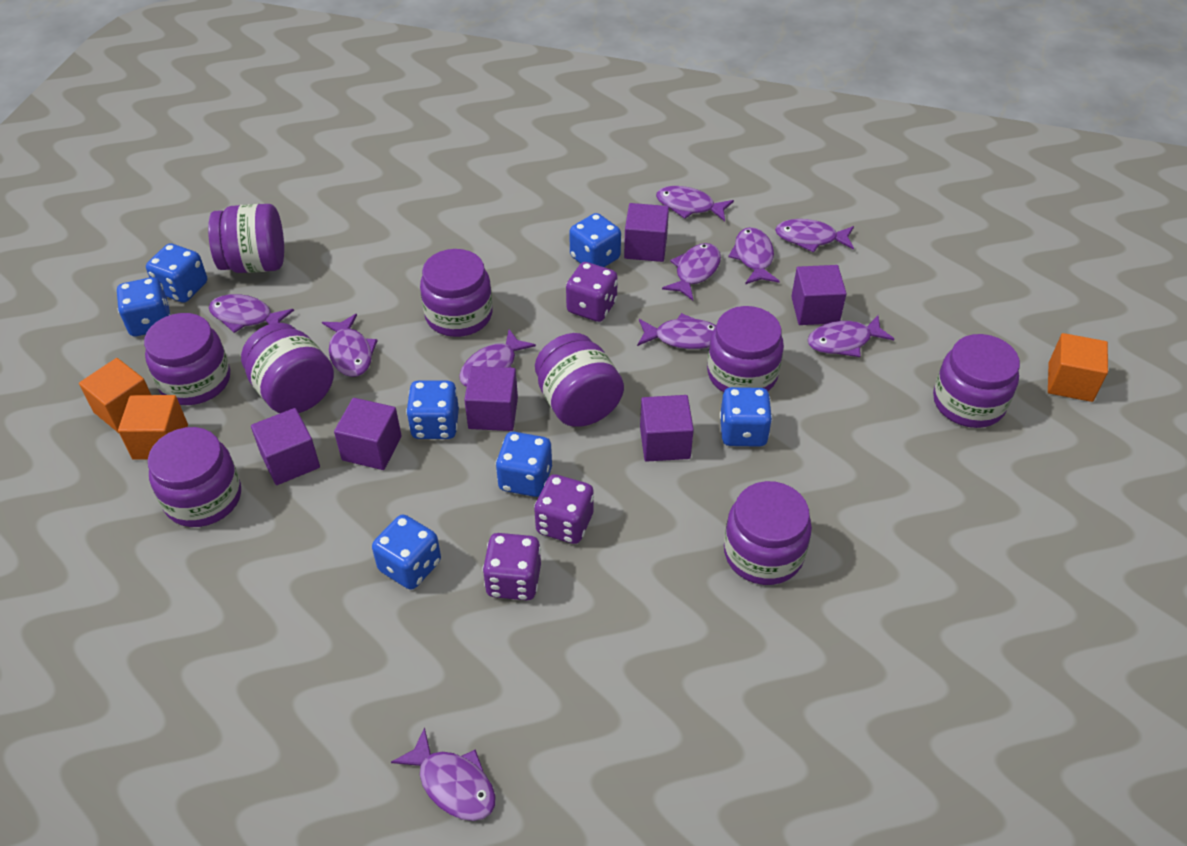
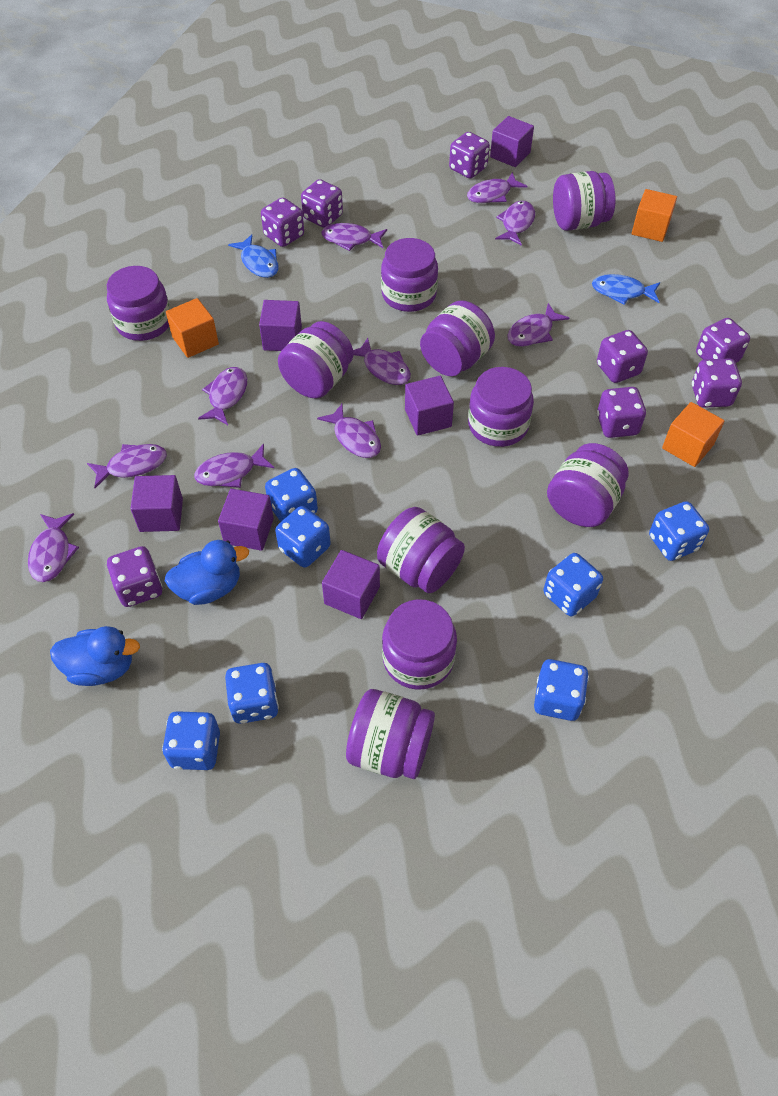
blue duck: none = 0 -> [50,626,140,686] [165,540,249,605] = 2
blue fish: none = 0 -> [228,234,279,278] [592,274,660,304] = 2
purple dice: [482,533,541,601] [534,474,594,544] [566,262,618,322] = 3 -> [107,546,163,607] [261,197,304,247] [301,179,343,228] [449,132,490,178] [597,330,648,383] [597,387,646,438] [692,359,742,408] [696,318,750,363] = 8
purple jar: [144,313,230,405] [148,427,241,527] [208,204,284,273] [241,323,334,413] [420,249,493,337] [535,333,624,427] [707,306,784,392] [724,481,812,585] [933,334,1020,428] = 9 -> [107,266,170,341] [278,321,354,399] [346,689,435,779] [377,507,465,593] [381,238,438,312] [382,599,457,690] [420,300,495,376] [468,367,534,447] [547,443,629,527] [553,171,615,231] = 10

